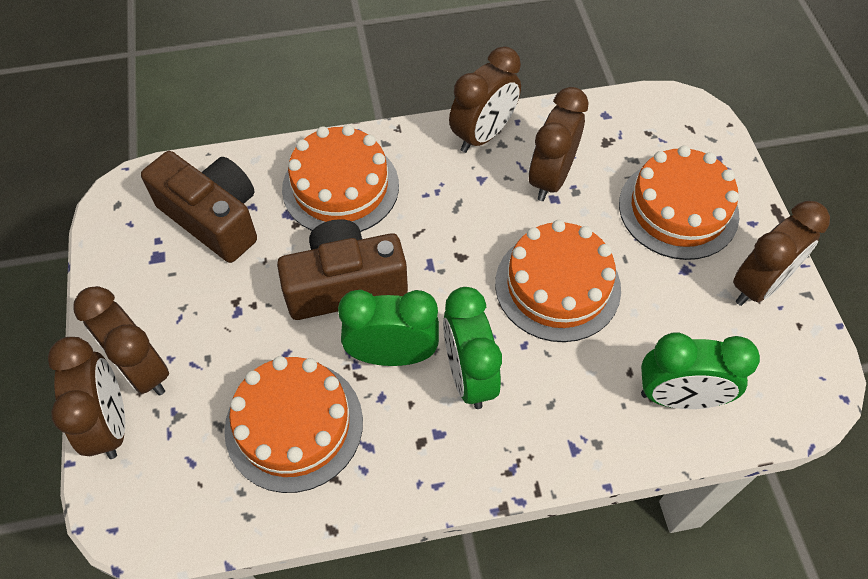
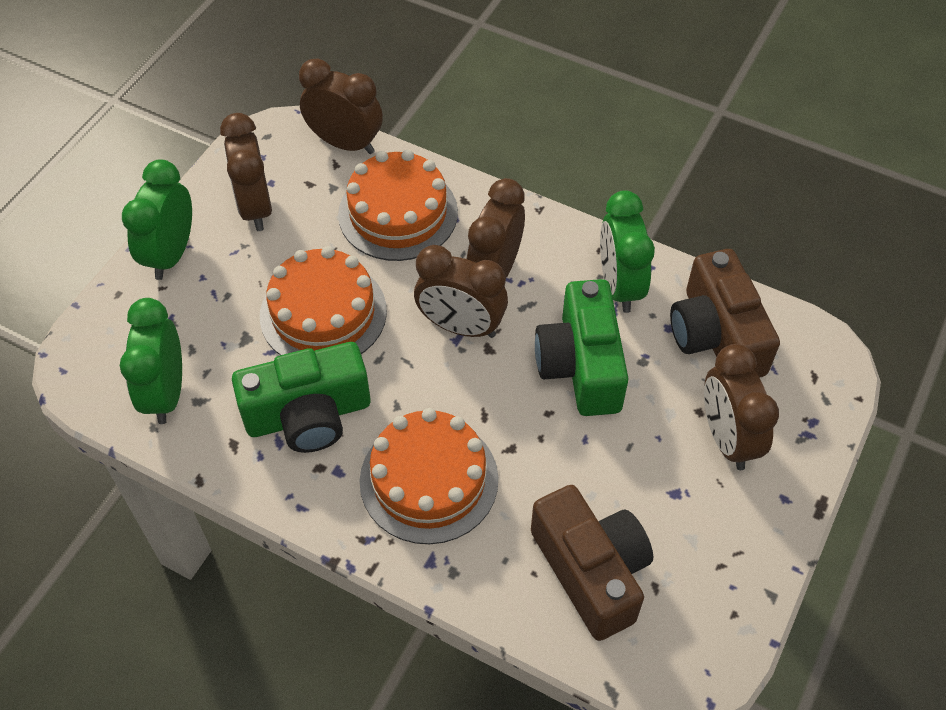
green camera: none = 0 -> [232,342,370,453] [535,279,629,416] = 2
orange cake: [224,356,363,493] [282,125,399,232] [495,220,621,342] [619,146,739,260] = 4 -> [260,246,387,355] [338,150,458,261] [360,408,498,544] = 3

